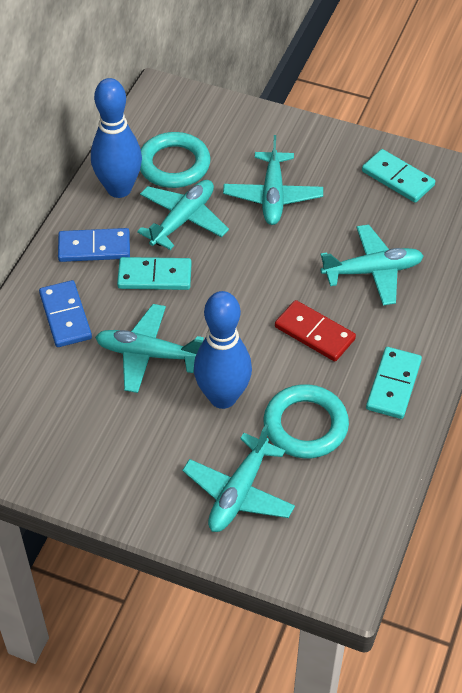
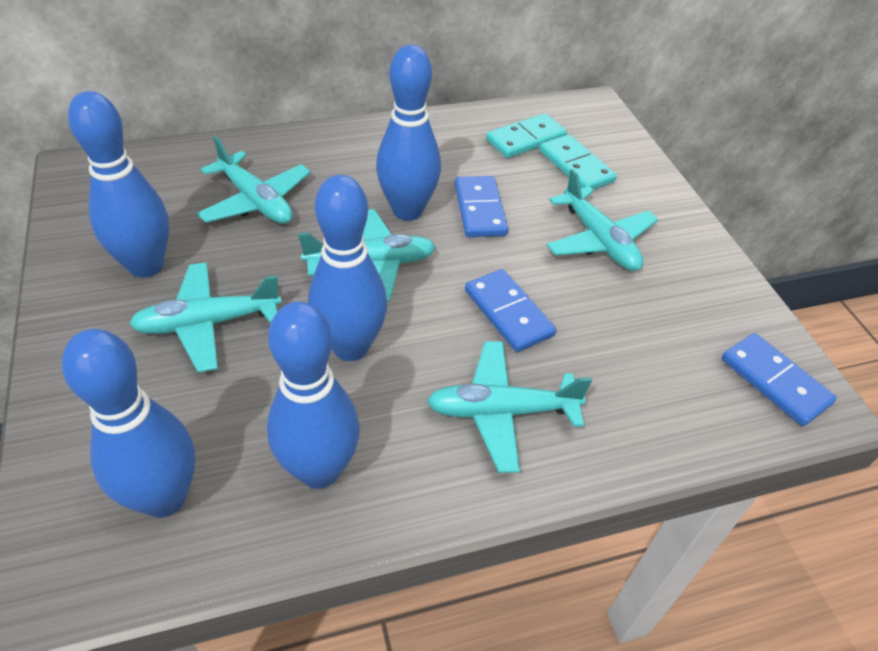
blue bowling pin: [91,78,142,198] [194,291,252,409] = 2 -> [62,329,195,518] [68,91,169,278] [267,302,360,489] [308,175,387,361] [376,45,441,220] = 5
blue domino: [39,280,92,347] [58,228,130,262] = 2 -> [455,176,508,237] [465,269,556,352] [722,333,837,426] = 3
red domino: [275,300,356,361] = 1 -> none = 0
turquoise domino: [117,257,192,290] [362,149,435,203] [366,347,422,419] = 3 -> [486,113,567,158] [539,134,617,190] = 2
turquoise ring: [140,132,210,188] [263,384,349,458] = 2 -> none = 0

